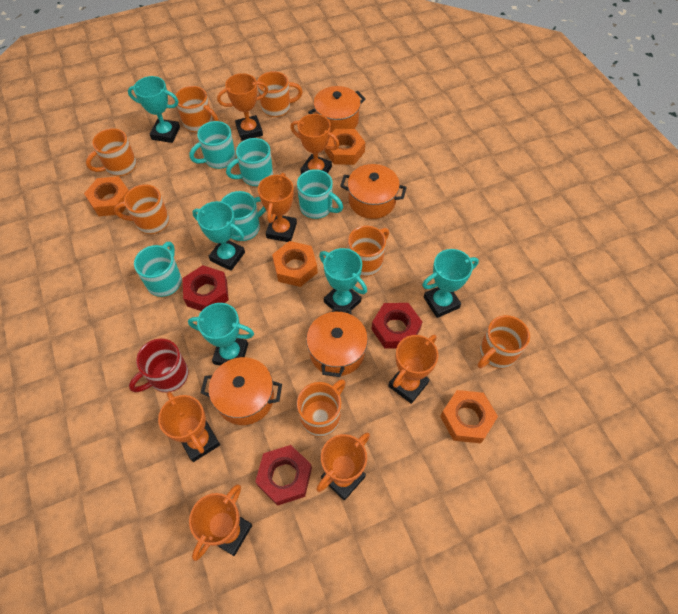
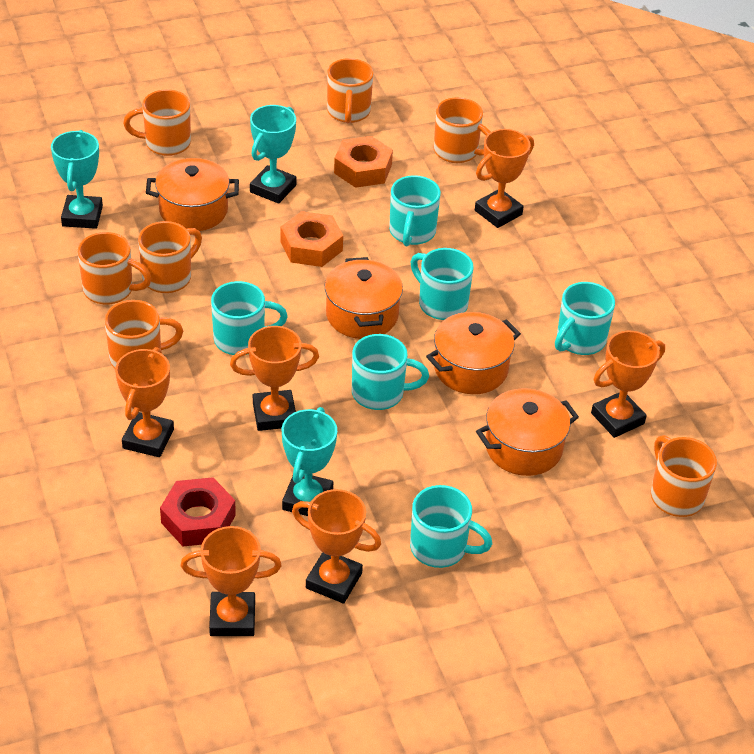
orange nut: [84,176,129,216] [272,241,318,287] [324,129,365,165] [440,390,498,443] = 4 -> [281,211,343,267] [334,136,393,188] = 2
orange trophy: [158,391,220,462] [189,484,252,561] [217,73,269,141] [258,173,297,242] [290,114,339,174] [316,432,370,500] [388,335,438,404] = 7 -> [115,347,174,457] [180,526,282,636] [230,326,319,431] [292,489,381,603] [475,129,534,228] [591,331,665,438] = 6
red mug: [129,338,188,392] = 1 -> none = 0
red nut: [182,265,229,311] [255,445,312,506] [372,303,422,349] = 3 -> [160,477,236,546] = 1
turquoise mug: [134,242,182,297] [189,121,236,169] [221,191,266,241] [226,138,273,186] [297,169,343,219] = 5 -> [211,281,288,355] [352,334,429,410] [389,175,441,246] [410,248,474,320] [410,485,493,568] [555,282,615,355] = 6
turquoise trophy: [128,76,180,143] [188,303,254,366] [192,201,245,271] [319,248,367,313] [422,249,479,318] = 5 -> [51,130,103,229] [250,105,297,204] [282,407,337,516] = 3

